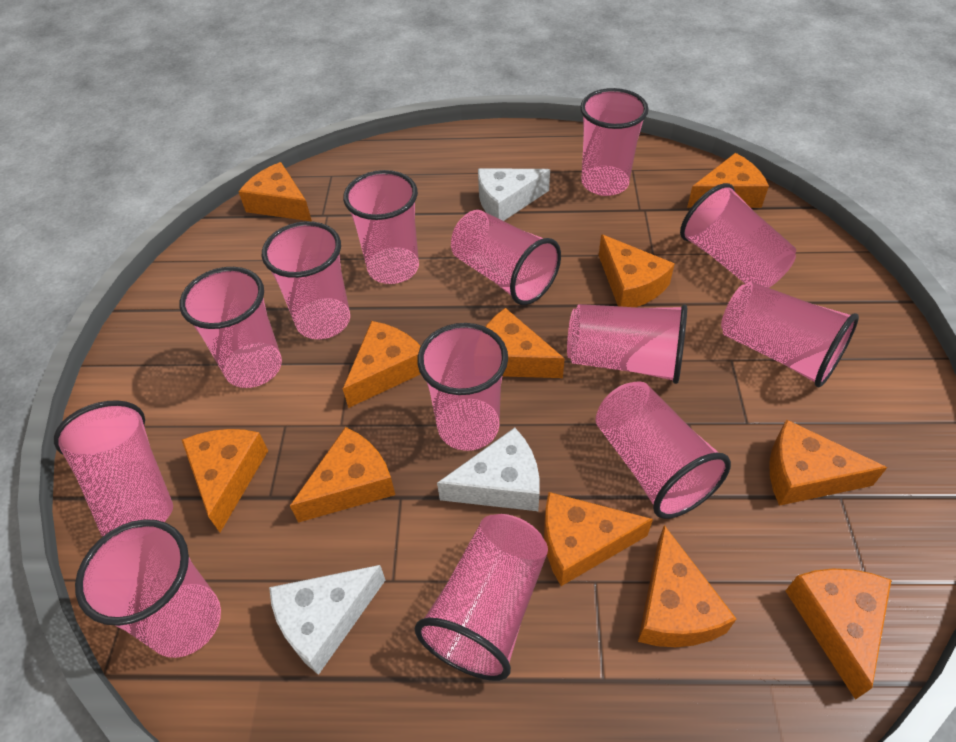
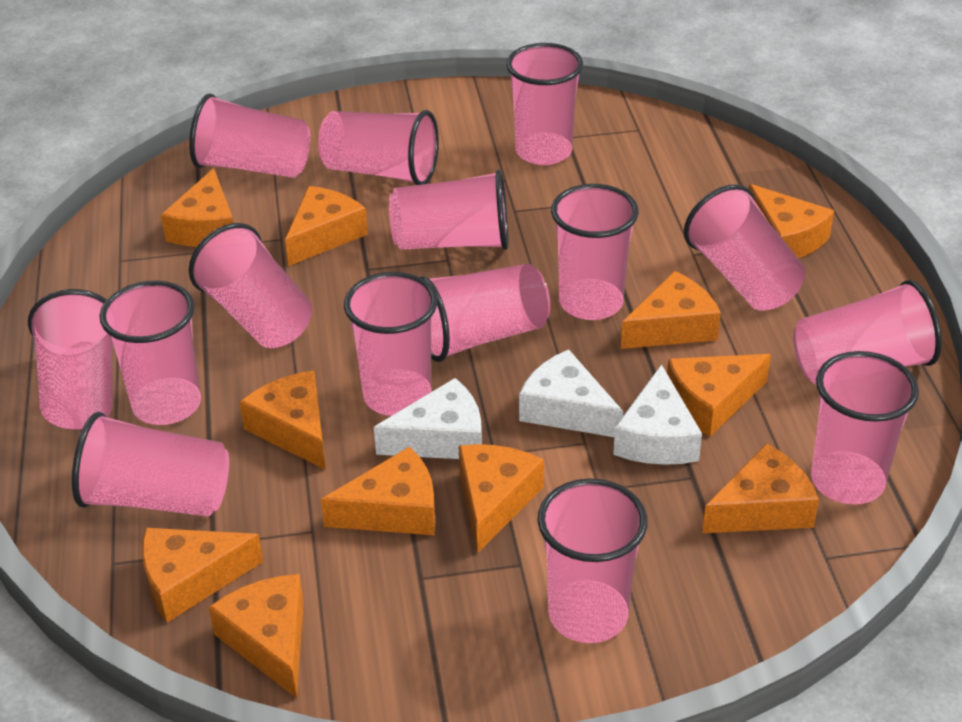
pink cup: [54,400,173,536] [75,519,221,658] [179,267,282,388] [262,221,350,339] [343,170,419,284] [415,514,548,681] [417,323,508,451] [451,210,561,305] [567,304,687,384] [580,88,648,196] [596,381,731,519] [680,183,796,288] [721,281,859,387] = 13 -> [28,289,113,429] [72,412,229,516] [99,281,201,425] [188,223,313,348] [189,93,310,178] [318,110,439,185] [344,272,438,416] [389,169,509,250] [420,263,550,362] [506,43,583,165] [537,478,648,643] [551,184,639,320] [684,184,806,311] [793,280,942,385] [811,351,919,504] = 15

